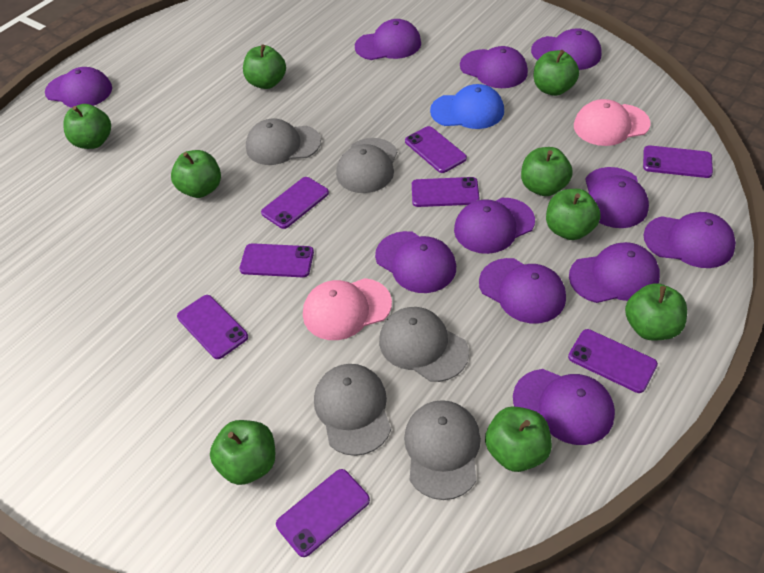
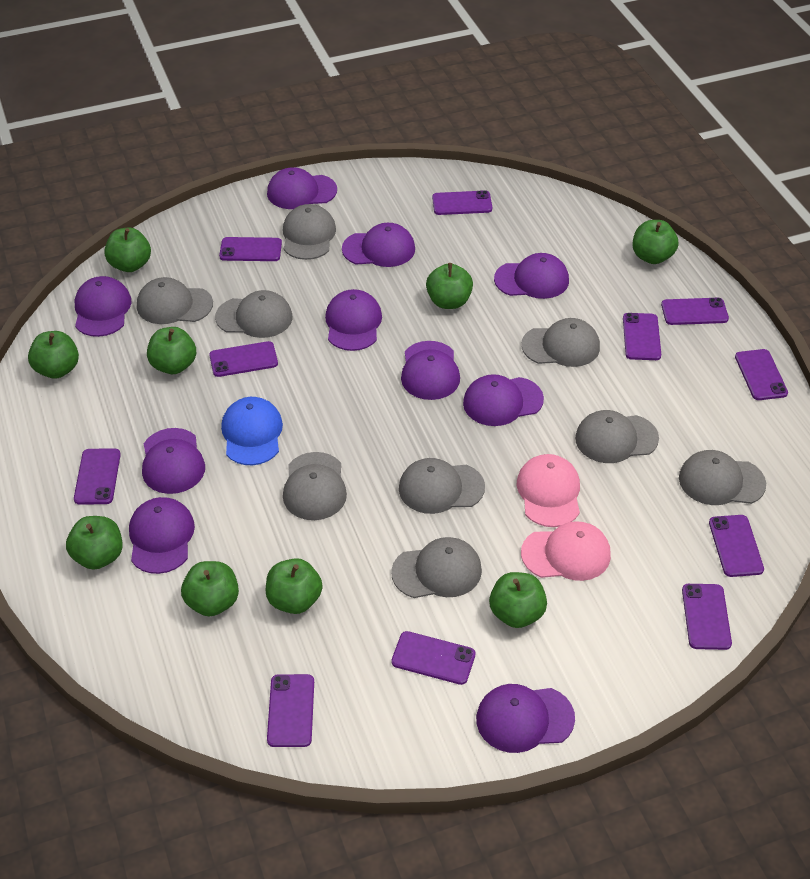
grey cap: [246,119,321,165] [314,364,391,456] [336,138,398,193] [379,307,469,382] [404,400,481,500] = 5 -> [137,277,213,324] [215,290,292,338] [283,204,336,260] [283,452,347,520] [391,537,482,598] [399,458,485,514] [521,318,600,367] [575,410,659,463] [679,450,766,505] = 9
purple cap: [45,67,112,108] [355,19,421,60] [375,231,456,293] [454,198,535,254] [460,46,528,88] [479,258,566,323] [513,369,615,445] [531,28,601,70] [569,242,660,303] [585,167,649,228] [643,212,736,268] = 11 -> [75,276,132,337] [129,497,195,574] [142,428,205,494] [267,167,337,209] [325,289,382,351] [342,223,415,267] [401,341,460,400] [463,374,544,426] [476,684,575,753] [494,253,569,299] = 10
purple phone: [177,295,248,359] [239,243,314,277] [261,177,329,229] [276,469,370,557] [405,126,467,173] [412,177,480,207] [568,329,658,393] [643,145,713,178] = 8 -> [74,449,121,504] [209,341,278,377] [219,237,282,261] [267,674,314,747] [392,631,476,685] [432,190,492,215] [623,313,661,360] [661,298,729,325] [682,584,732,650] [709,515,764,577] [735,349,788,400] = 11

